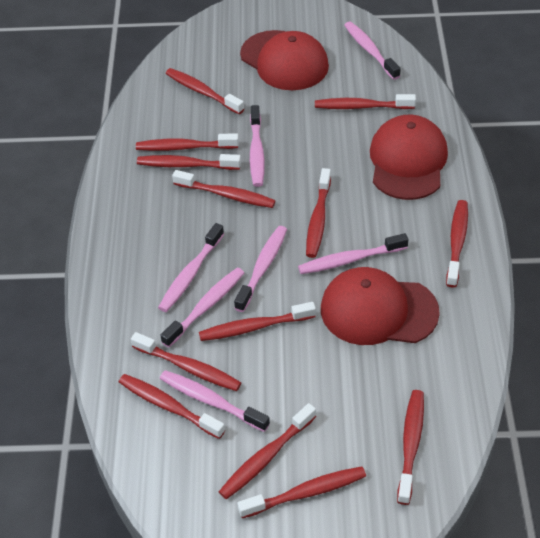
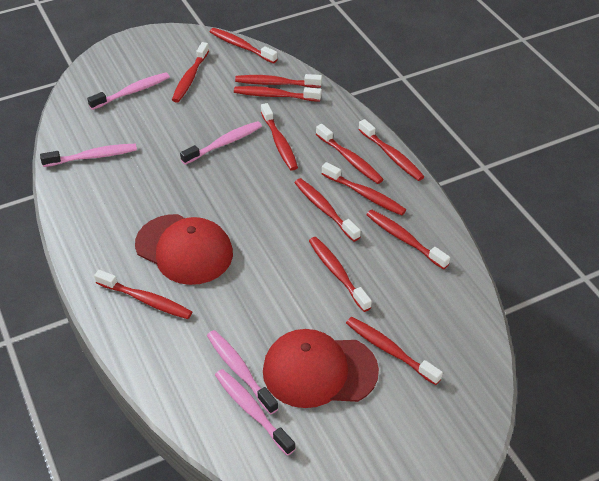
pink toothbrush: [158,223,224,312] [160,267,244,348] [160,370,270,432] [234,226,287,312] [250,105,265,187] [298,233,408,274] [344,21,401,80] = 7 -> [40,144,137,167] [87,72,170,110] [180,121,262,165] [207,330,279,415] [215,369,295,456] = 5
red cap: [240,30,329,90] [321,267,440,345] [370,115,448,200] = 3 -> [135,214,233,285] [263,329,379,408] = 2

